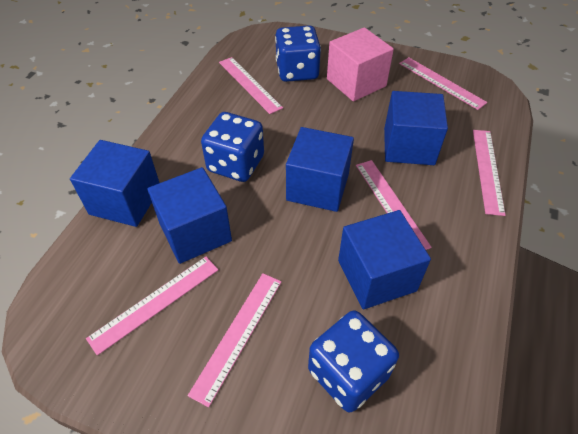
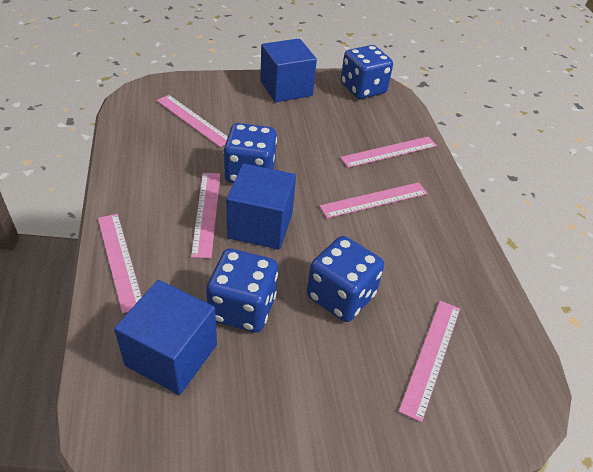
blue cube: [70,140,159,227] [147,167,232,264] [286,127,354,212] [338,210,431,309] [384,91,448,165] = 5 -> [114,280,217,395] [226,164,296,250] [260,38,317,102] = 3
blue dice: [201,112,264,182] [275,25,321,82] [308,310,399,412] = 3 -> [206,248,278,332] [223,123,277,183] [307,236,384,322] [341,45,393,99] = 4
pink cube: [327,27,394,101] = 1 -> none = 0

